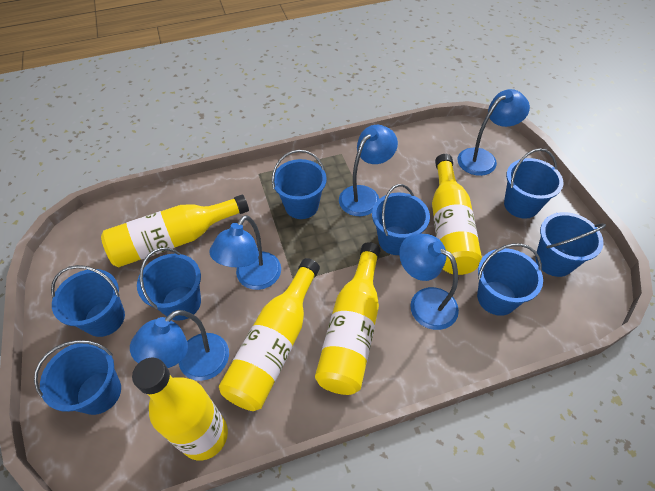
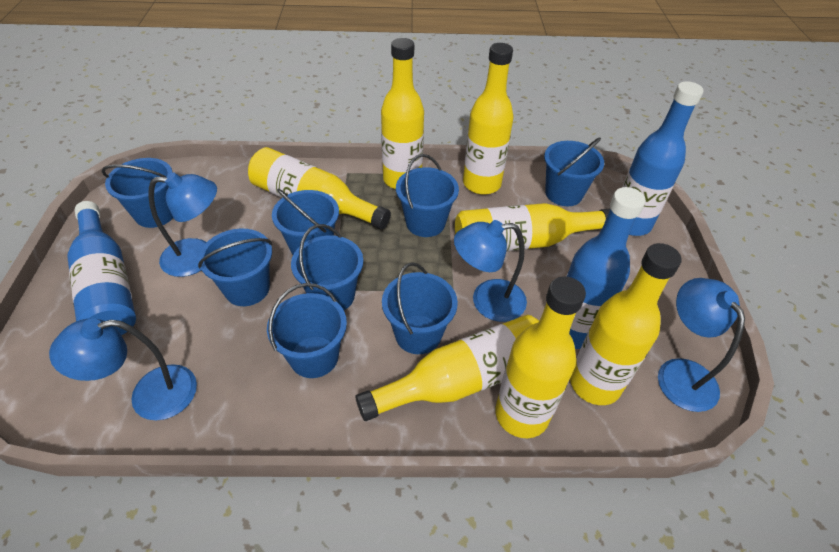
blue bottle: none = 0 -> [67,201,136,335] [566,187,646,349] [622,81,703,236] = 3
blue lamp: [130,310,229,381] [209,215,281,290] [339,125,398,216] [399,233,459,330] [457,89,530,176] = 5 -> [49,319,197,420] [148,172,217,277] [454,220,527,322] [658,278,745,412] = 4
yellow bottle: [101,195,249,267] [132,357,228,461] [219,258,320,411] [315,242,381,395] [432,154,482,275] = 5 -> [248,147,391,229] [355,315,539,421] [381,38,424,189] [455,203,610,251] [463,43,514,195] [495,276,586,438] [570,243,681,405] = 7

